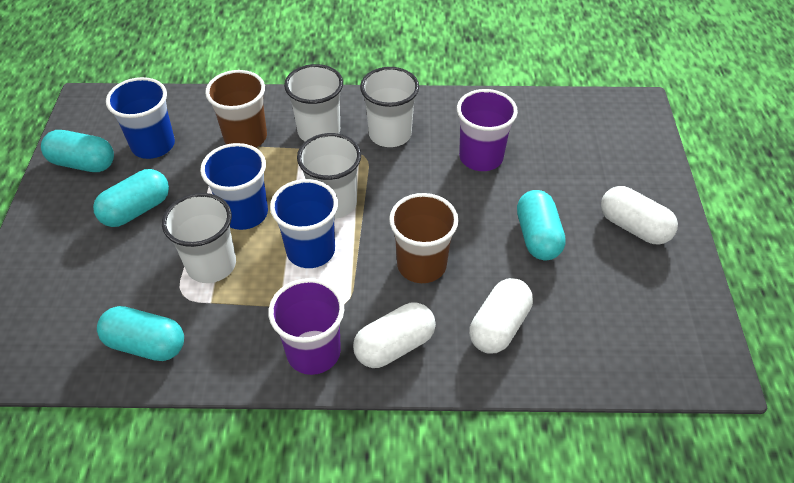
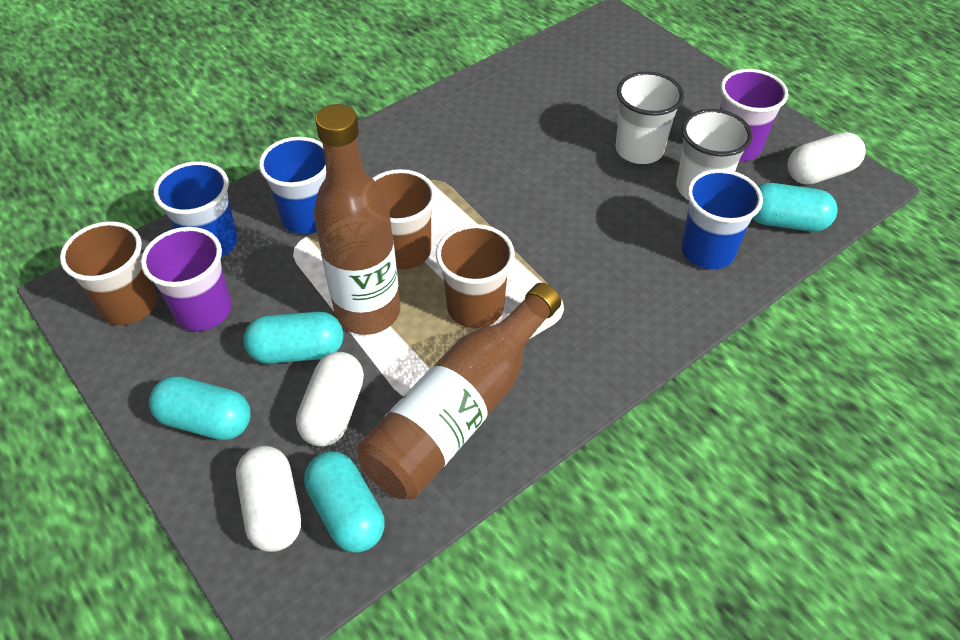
brown bottle: none = 0 -> [314,104,400,335] [357,283,561,499] = 2
brown cup: [205,70,267,148] [389,193,458,283] = 2 -> [60,221,157,325] [373,169,436,269] [436,224,515,328] = 3
white cup: [162,193,236,283] [284,64,343,141] [297,133,361,219] [360,67,419,147] = 4 -> [615,71,684,164] [676,109,752,200] = 2

